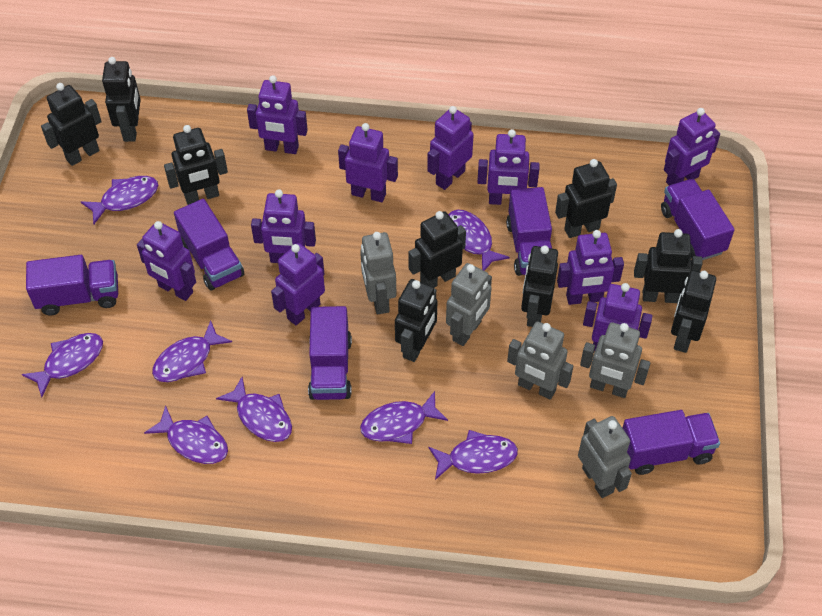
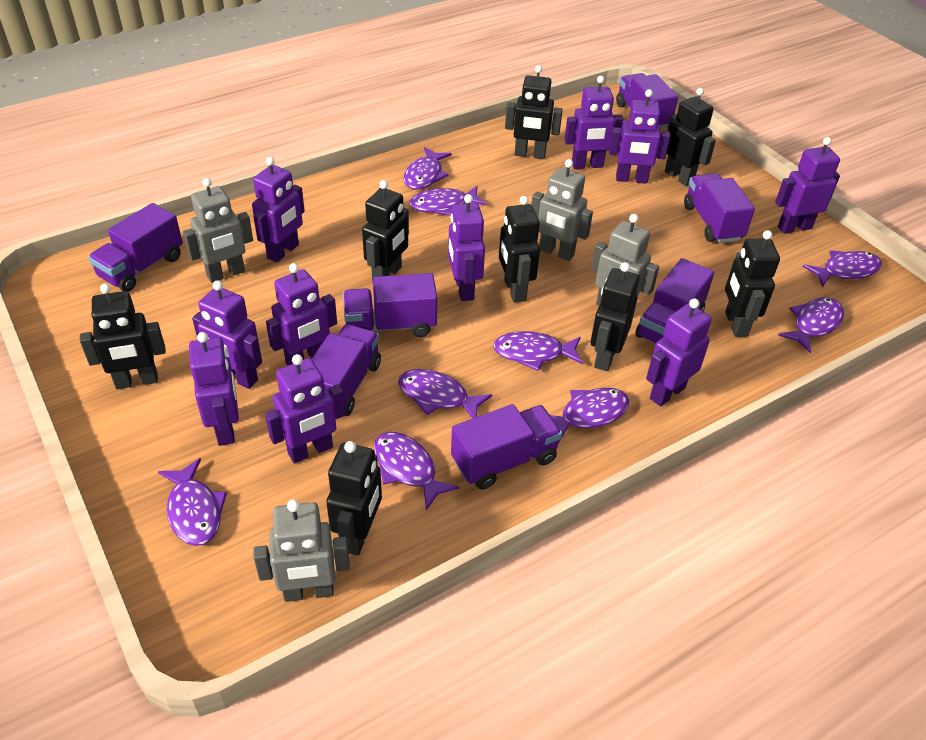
black robot: [41,83,102,166] [102,57,141,142] [164,125,228,205] [395,279,437,362] [408,211,466,288] [521,245,558,327] [555,159,617,238] [634,229,703,303] [671,270,716,353] = 9 -> [80,283,166,389] [326,441,382,556] [362,180,409,282] [499,196,540,303] [505,65,563,159] [591,262,640,371] [665,88,716,186] [725,230,780,337] = 8
grey robot: [360,232,396,315] [446,263,492,346] [507,321,573,400] [578,416,632,498] [580,322,650,398] = 5 -> [183,178,253,283] [254,499,350,602] [532,159,593,261] [591,214,659,306] = 4
purple fish: [22,333,103,397] [81,176,158,224] [144,405,228,464] [152,320,232,382] [216,377,292,442] [360,391,448,444] [428,430,518,480] [448,210,510,271] = 8 -> [158,458,227,546] [374,432,460,510] [398,369,492,419] [403,147,452,190] [409,186,486,216] [493,331,583,371] [550,388,629,444] [778,297,844,354] [802,251,882,287] = 9
purple truck: [26,255,118,315] [174,199,244,291] [308,306,352,400] [506,187,552,276] [623,410,720,475] [661,179,735,260] = 6 -> [88,203,183,292] [312,324,381,416] [343,273,437,337] [451,404,562,490] [616,73,678,129] [635,258,714,344] [684,173,755,243] = 7

